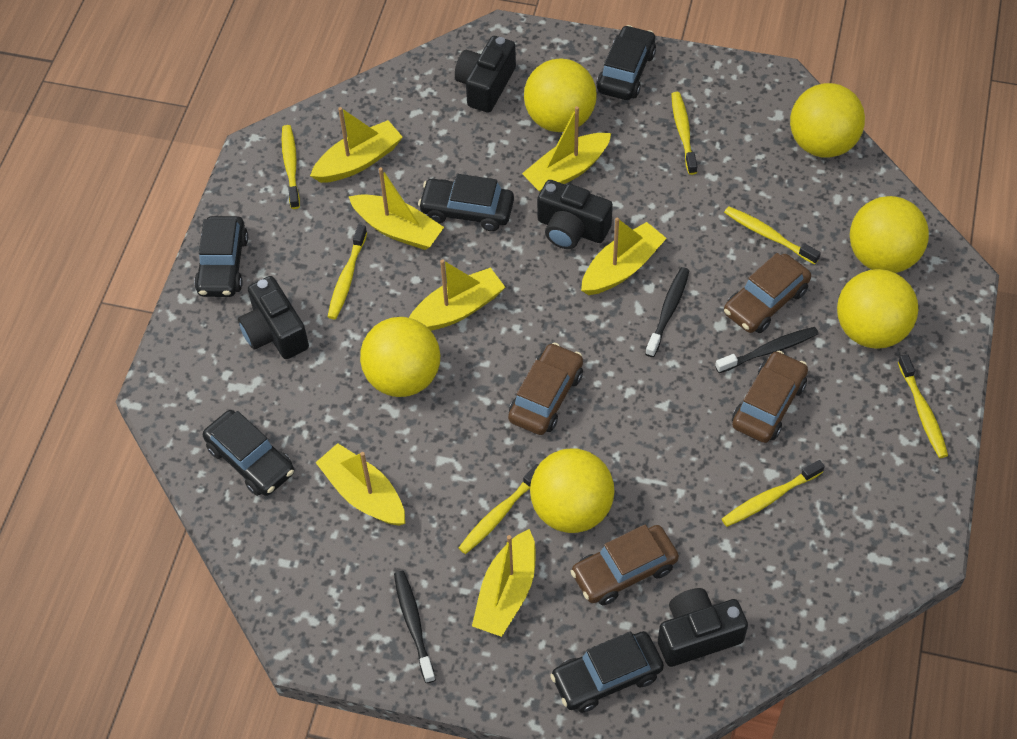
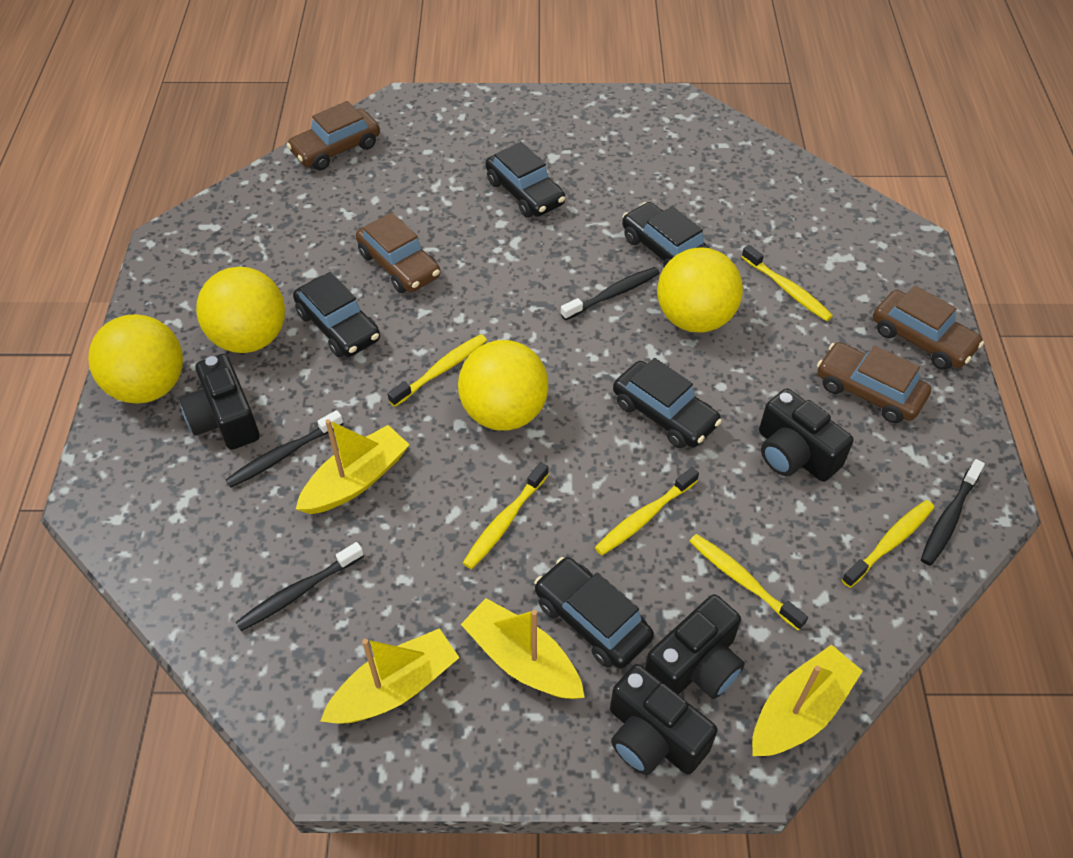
black toothbrush: [394,571,436,683] [645,267,689,357] [715,327,819,373] = 3 -> [226,410,343,487] [235,542,364,631] [561,267,660,320] [921,459,985,566] = 4
yellow ball: [360,317,440,397] [524,58,597,132] [530,448,615,533] [790,83,865,158] [837,269,918,349] [850,196,929,273] = 6 -> [88,314,183,404] [196,267,285,353] [458,340,548,431] [657,247,743,333] = 4
yellow boat: [310,107,403,183] [315,443,405,526] [349,167,444,250] [409,259,505,331] [472,529,536,637] [522,106,611,192] [581,218,667,295] = 7 -> [296,419,410,514] [320,628,460,723] [461,598,585,699] [752,645,863,756] = 4
yellow toothbrush: [282,125,300,209] [328,225,367,319] [459,464,538,554] [671,92,697,175] [722,460,825,527] [724,206,821,264] [898,354,948,458] = 7 -> [388,334,487,407] [463,462,549,569] [595,467,699,555] [689,534,808,631] [742,245,833,321] [842,500,935,588] = 6

